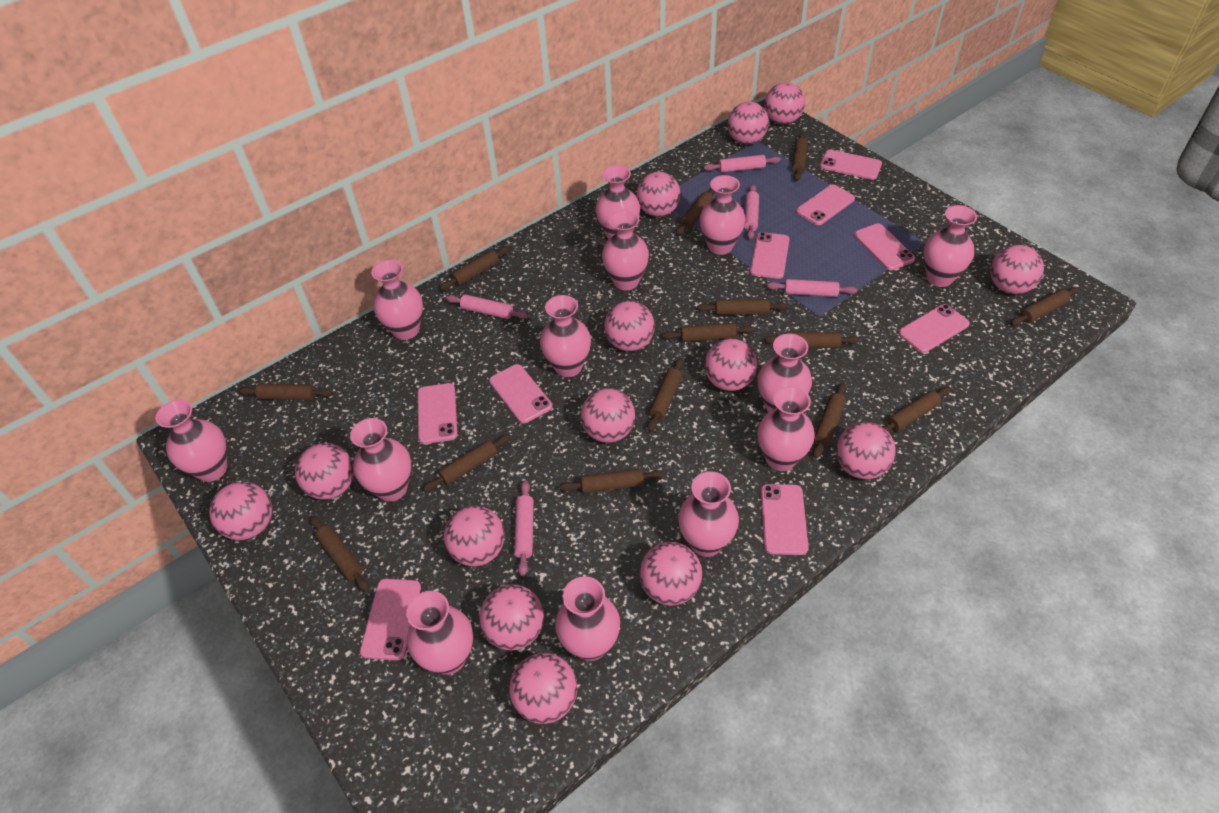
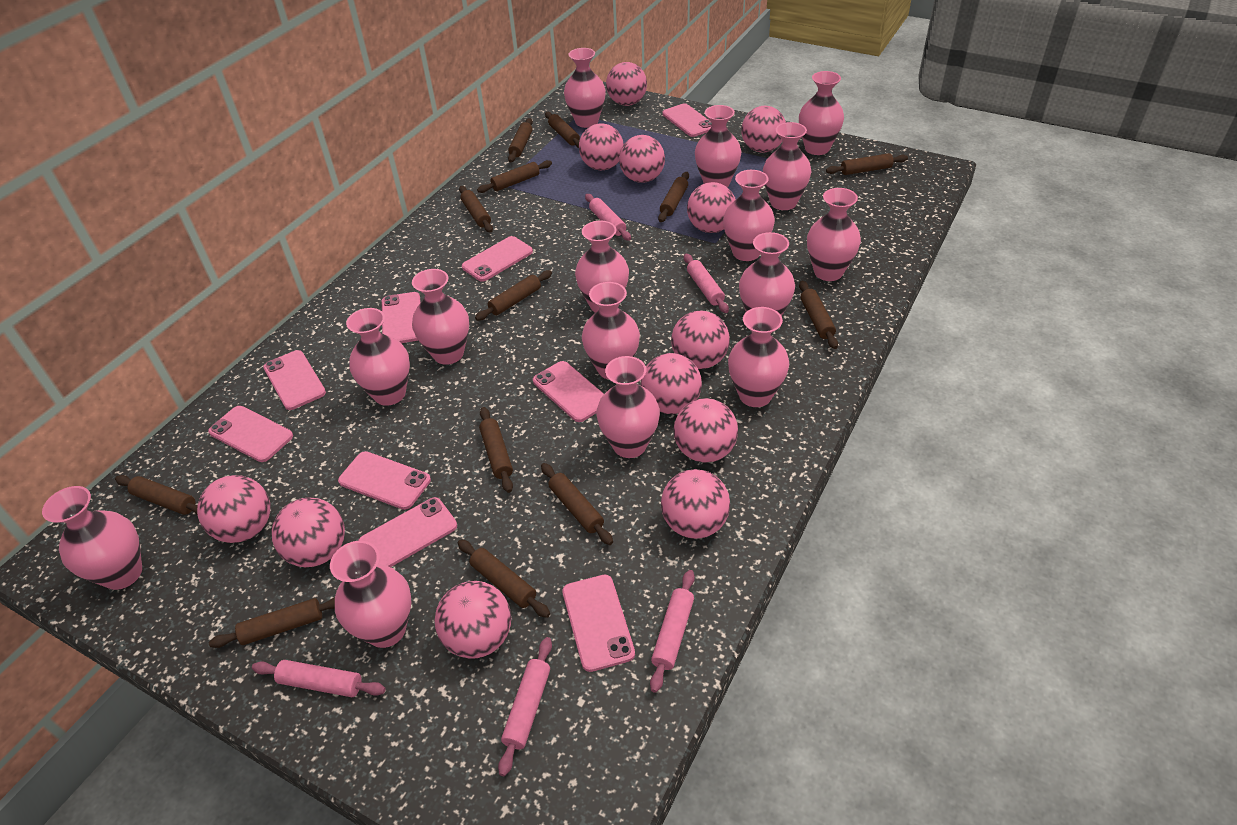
brown rolling pin: [239,383,333,400] [310,516,369,591] [423,434,511,492] [439,246,510,290] [560,468,664,493] [647,358,683,432] [662,323,755,342] [676,188,716,235] [697,299,788,315] [765,332,860,348] [792,132,808,181] [813,383,847,459] [882,386,951,432] [1010,287,1080,326] = 14 -> [115,475,197,515] [209,597,335,648] [458,540,550,618] [459,186,493,233] [475,270,552,321] [477,160,552,193] [479,407,513,493] [508,118,533,162] [541,463,613,545] [545,112,580,148] [658,172,689,222] [799,280,838,349] [826,153,908,175] = 13
pink ball: [209,482,272,540] [295,443,354,500] [444,506,505,566] [479,584,544,651] [509,653,577,724] [581,388,635,443] [604,301,655,351] [637,172,681,217] [639,542,702,606] [705,339,758,391] [728,102,769,144] [764,82,805,124] [836,422,896,479] [990,245,1044,294] = 14 -> [197,475,270,543] [272,498,345,567] [435,581,511,659] [579,123,624,170] [606,62,647,106] [619,135,665,183] [641,353,702,414] [661,469,730,539] [671,311,730,369] [674,398,738,462] [687,182,736,233] [741,106,786,153] = 12
pink vase: [155,399,227,482] [350,418,411,502] [371,260,423,340] [406,591,473,675] [540,295,591,377] [555,576,620,661] [595,165,640,240] [602,210,649,290] [678,471,739,557] [700,175,746,255] [757,386,815,471] [758,334,812,412] [923,205,977,287] = 13 -> [42,486,142,590] [330,541,411,648] [346,308,410,406] [412,269,469,365] [564,48,606,128] [575,221,629,313] [582,282,640,379] [596,356,660,458] [695,105,741,188] [723,170,775,261] [728,307,789,407] [739,232,795,316] [763,122,811,210] [799,71,844,155] [807,188,861,281] = 15

